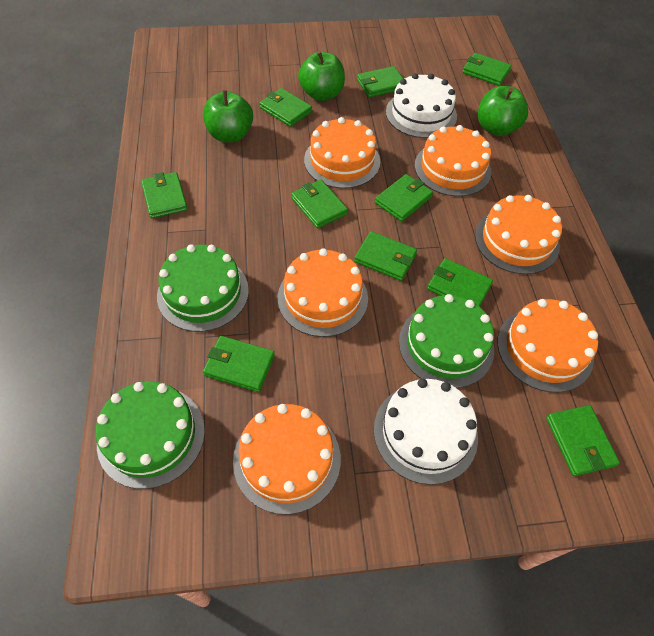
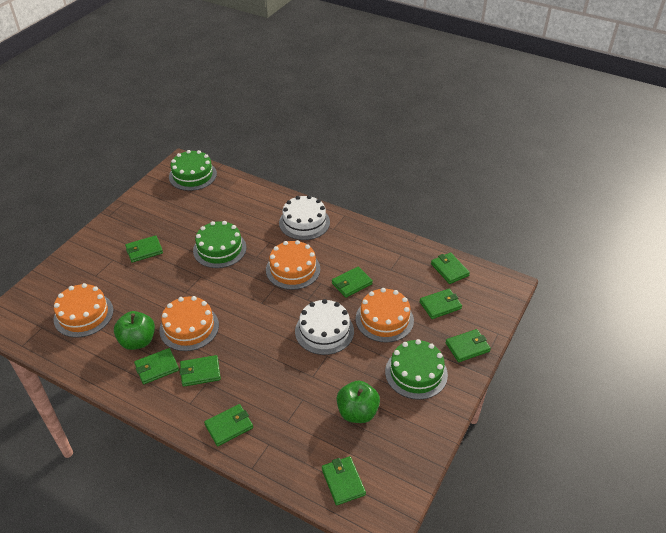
green apple: [203,90,253,142] [298,51,345,101] [478,86,528,136] = 3 -> [114,311,155,350] [336,381,380,423] = 2
green wallet: [141,172,188,218] [203,336,275,392] [259,88,312,127] [291,180,348,228] [354,231,417,281] [357,66,403,98] [375,174,433,222] [427,258,493,307] [463,53,512,86] [546,405,620,476] = 10 -> [125,235,163,263] [134,348,179,384] [179,355,221,387] [204,404,253,446] [322,456,366,505] [332,266,373,298] [419,289,462,319] [431,252,470,284] [445,329,491,362] = 9
orange cake: [233,404,341,515] [278,248,368,337] [304,117,380,188] [415,125,491,196] [475,195,562,274] [497,299,598,392] = 6 -> [54,283,114,338] [159,296,219,351] [266,240,320,290] [356,288,414,343] = 4

